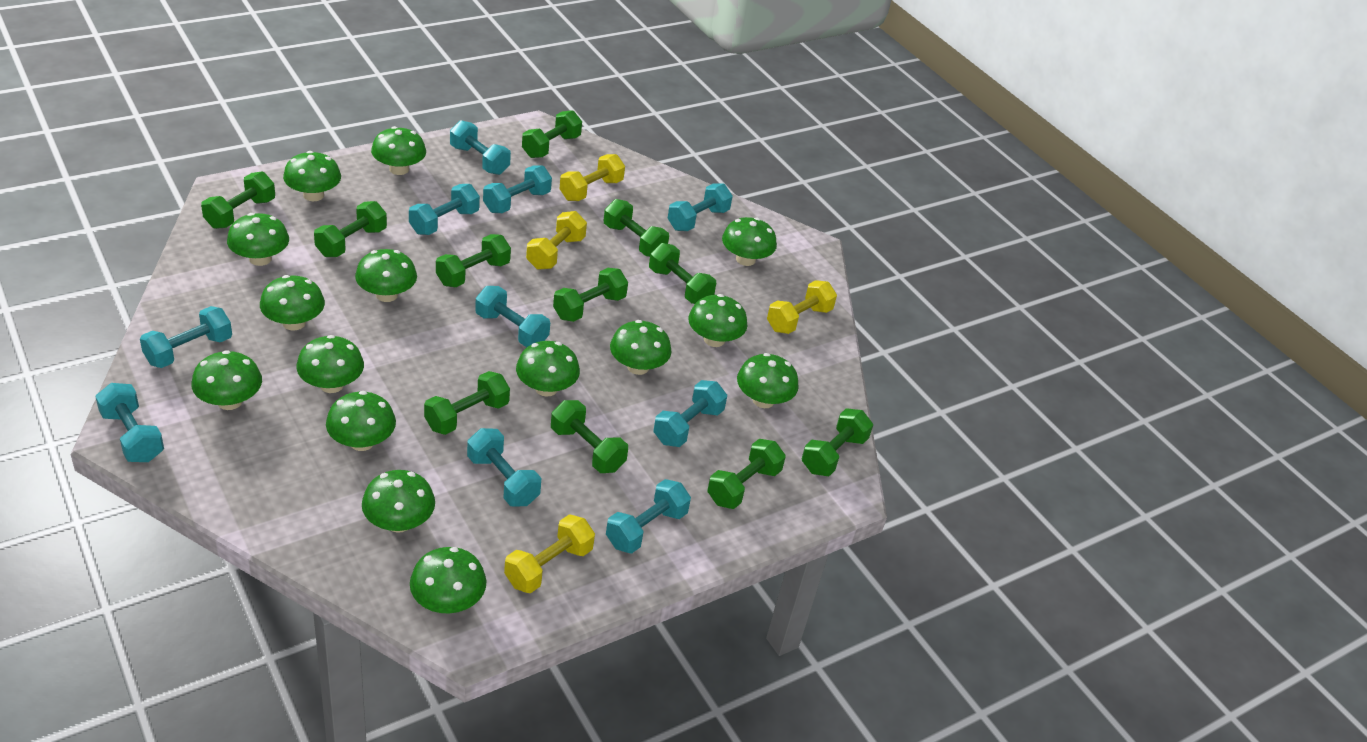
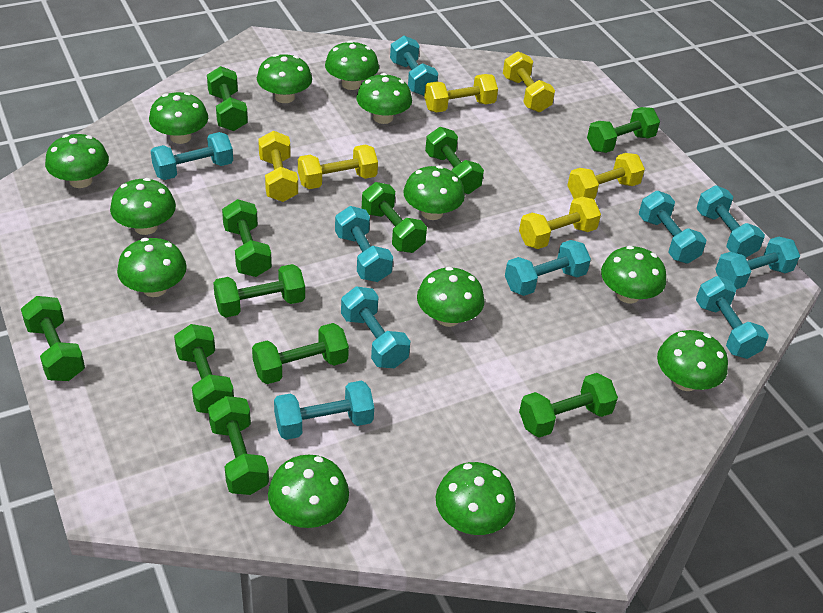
green mushroom: [191,350,262,410] [227,213,289,266] [260,275,325,330] [283,151,341,201] [296,335,364,393] [326,391,396,451] [355,249,417,302] [362,470,435,533] [371,126,426,175] [410,547,486,613] [516,341,580,397] [610,320,671,375] [688,294,747,347] [722,217,777,266] [737,353,799,408] = 15 -> [45,134,109,188] [110,178,176,235] [117,238,187,297] [149,92,208,144] [257,54,312,103] [268,455,349,528] [325,41,379,90] [356,73,412,124] [403,166,465,220] [417,267,485,327] [436,462,516,535] [601,246,666,303] [657,330,728,391] = 13
yellow dumbbell: [504,514,595,593] [526,211,587,270] [560,154,625,201] [767,280,837,334] = 4 -> [258,131,298,202] [298,145,378,189] [424,74,498,113] [503,51,555,112] [519,197,601,249] [567,153,645,199] = 6

